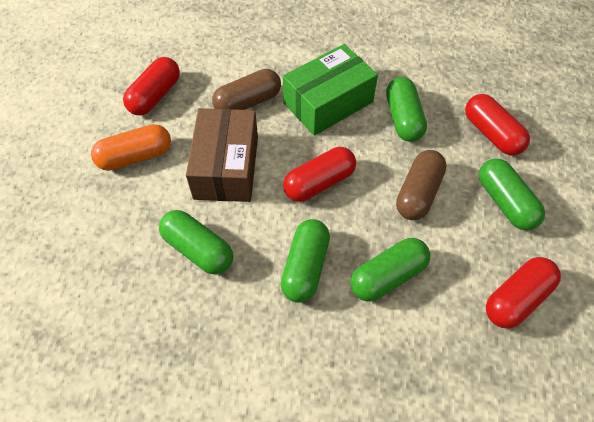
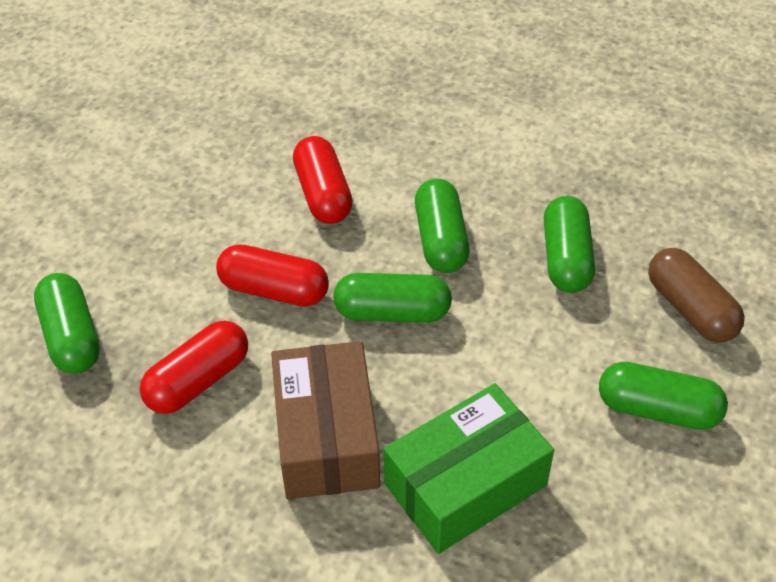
brown capsule: [212,69,281,110] [396,150,447,220] = 2 -> [648,248,745,343] = 1
orange capsule: [91,124,171,171] = 1 -> none = 0
red capsule: [123,57,180,115] [283,147,356,202] [465,94,530,155] [486,257,561,329] = 4 -> [140,321,248,414] [216,244,329,307] [293,136,353,224] = 3

